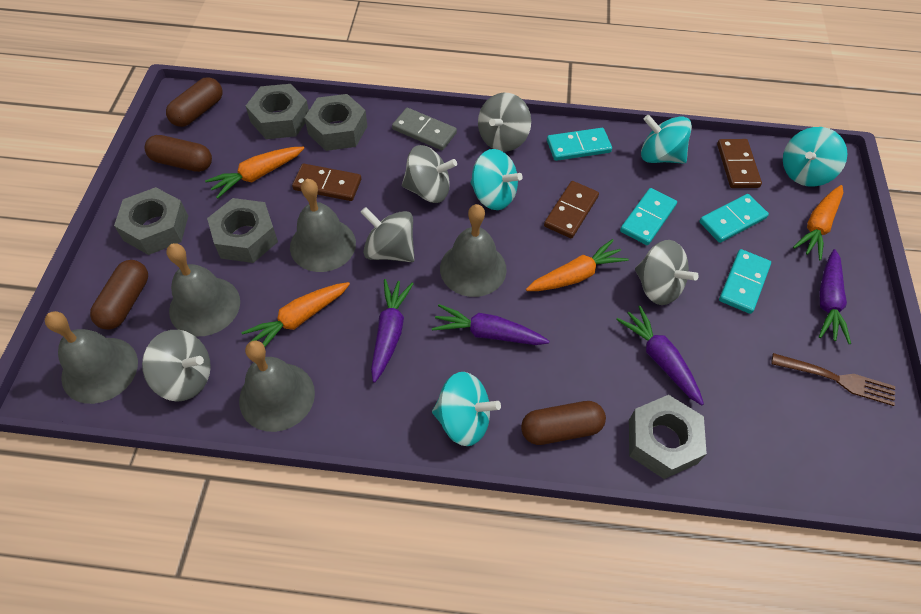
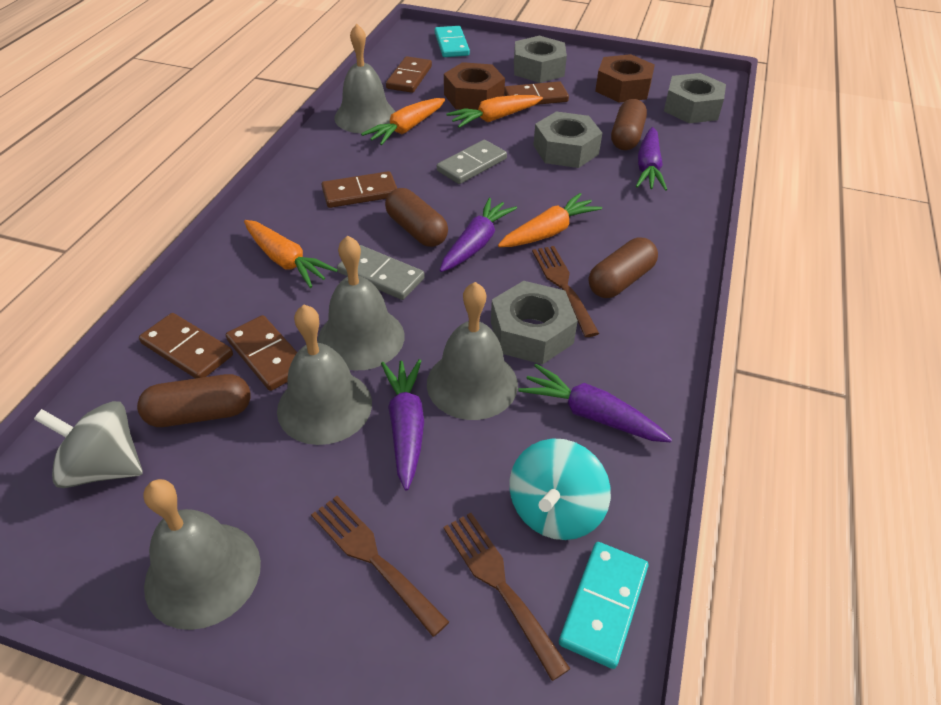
brown domino: [292,164,361,201] [544,181,599,238] [717,139,762,188] = 3 -> [139,313,233,379] [226,315,297,391] [321,171,397,208] [386,56,432,93] [504,81,569,105] = 5
brown fork: [771,353,895,406] = 1 -> [311,496,449,637] [443,513,570,681] [532,246,599,337] = 3
brown nut: none = 0 -> [444,62,505,110] [595,54,655,102] = 2
grey domino: [392,108,457,150] = 1 -> [337,245,425,300] [437,140,507,184] = 2
grey nut: [114,187,188,255] [207,198,278,263] [246,84,309,139] [305,94,367,151] [629,395,707,479] = 5 -> [491,281,578,364] [514,36,567,83] [533,111,602,168] [664,73,726,123] = 4
grey spinning top: [142,330,211,402] [361,207,415,262] [402,145,457,203] [478,93,531,152] [635,240,699,305] = 5 -> [34,401,143,488] = 1
turquoise domino: [547,128,612,161] [620,188,677,245] [699,194,769,243] [719,249,771,314] = 4 -> [434,26,470,57] [559,542,648,669] = 2
turquoise spinning top: [432,372,501,446] [470,149,523,210] [641,115,692,164] [783,127,847,187] = 4 -> [509,438,611,540] = 1

